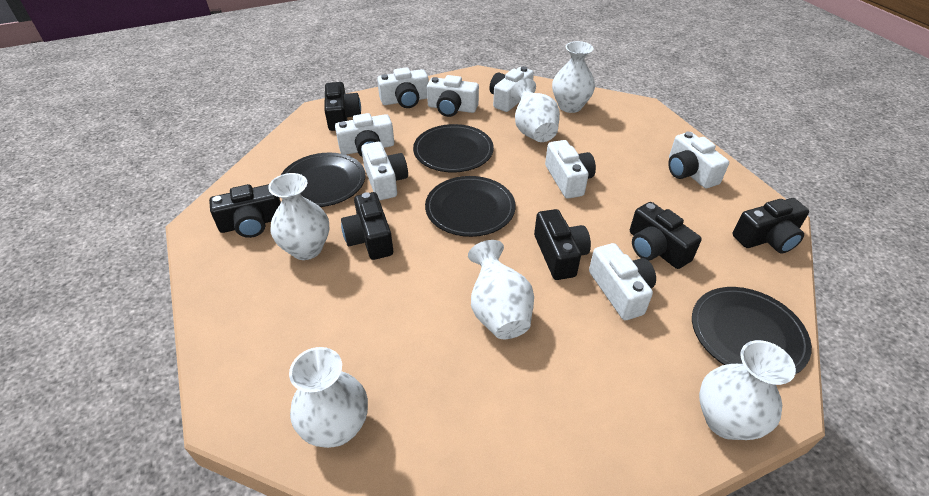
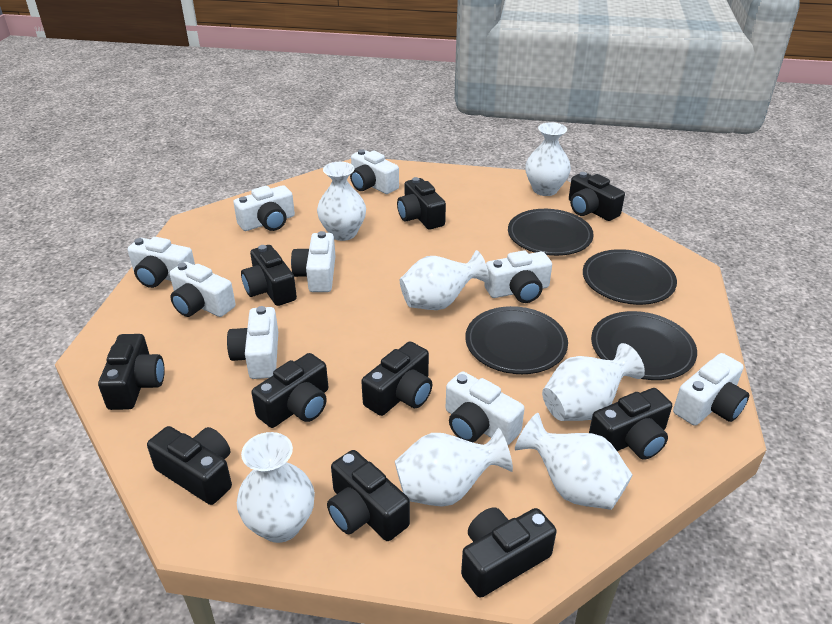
black camera: [209,184,281,238] [324,82,361,131] [341,192,393,260] [534,209,591,280] [630,202,702,269] [732,198,809,253] = 6 -> [98,334,165,410] [147,426,232,505] [241,245,297,306] [251,353,328,428] [327,450,410,541] [361,341,432,416] [397,177,446,229] [461,507,557,598] [569,172,625,221] [589,388,672,460] = 10
white camera: [335,113,394,157] [361,142,408,200] [377,67,429,108] [427,75,479,117] [489,66,534,112] [545,140,596,199] [589,243,656,320] [668,132,729,188] = 8 -> [128,237,195,288] [170,262,235,317] [227,306,278,379] [233,185,295,231] [291,231,336,292] [350,149,399,194] [446,371,525,445] [484,251,552,303] [673,353,749,425] = 9
white vase: [268,173,329,260] [289,347,368,448] [468,240,534,339] [511,78,560,142] [552,41,595,113] [699,340,796,440] = 6 -> [237,432,315,543] [317,162,366,241] [395,428,513,507] [400,250,489,310] [515,413,633,510] [525,122,571,196] [542,343,645,421] = 7

